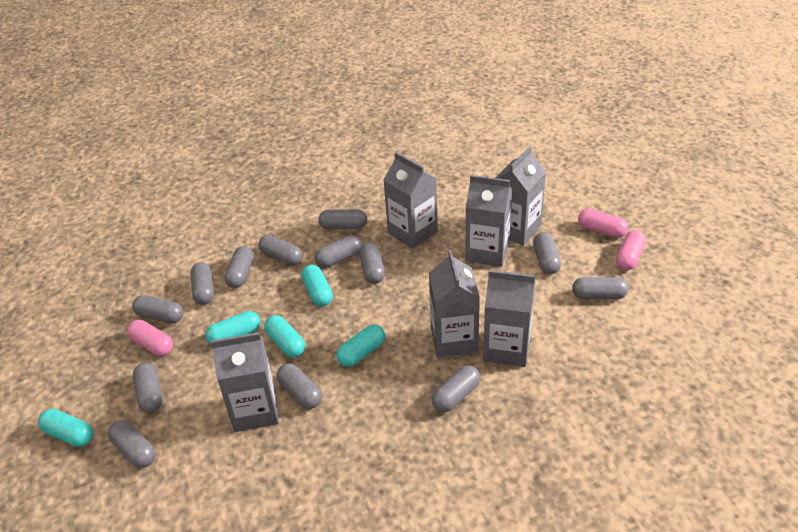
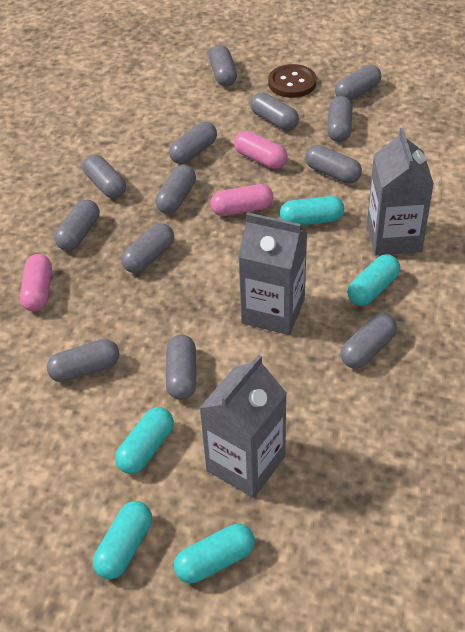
brown button: none = 0 -> [268,64,317,98] = 1
grey carton: [210,332,279,432] [384,152,438,249] [429,250,480,357] [465,175,512,267] [483,270,535,367] [496,146,546,245] = 6 -> [199,355,287,498] [238,212,307,335] [367,128,434,255] = 3

